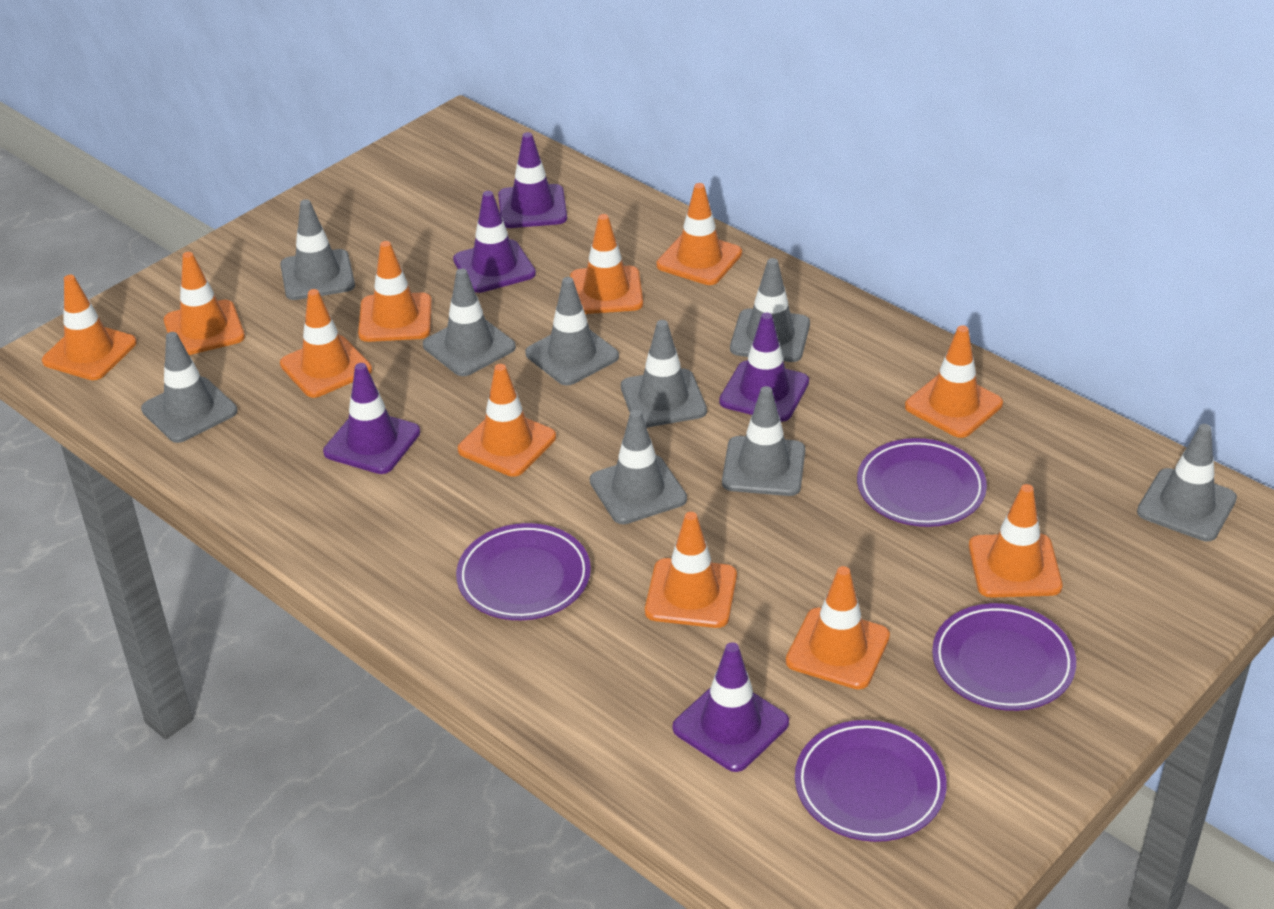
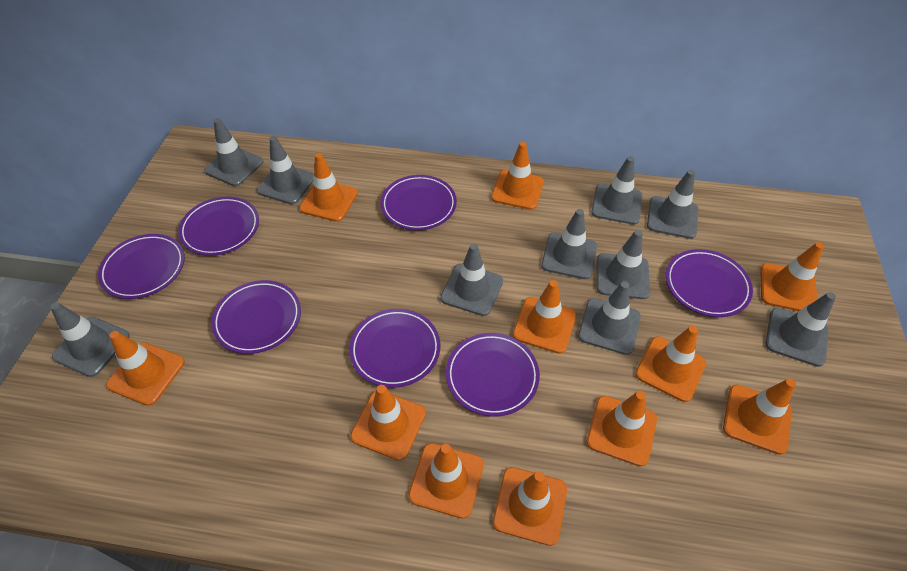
grey traffic cone: [141,332,237,443] [280,199,355,300] [423,268,516,376] [525,277,619,386] [590,409,687,524] [621,320,707,428] [722,386,805,496] [730,258,810,362] [1137,424,1237,541] = 9 -> [50,302,130,377] [204,118,264,186] [257,136,314,204] [440,243,503,316] [541,209,597,279] [578,281,641,355] [591,156,643,225] [597,230,650,299] [647,170,698,239] [766,292,836,367] = 10
purple plate: [456,523,591,620] [795,720,947,842] [857,438,987,527] [932,603,1076,711] = 4 -> [98,234,185,299] [178,197,259,256] [211,280,301,354] [349,309,440,388] [381,175,457,230] [446,333,540,417] [666,249,753,317] = 7
purple traffic cone: [323,363,420,474] [453,191,536,293] [498,132,567,228] [673,642,789,772] [719,313,809,422] = 5 -> none = 0

